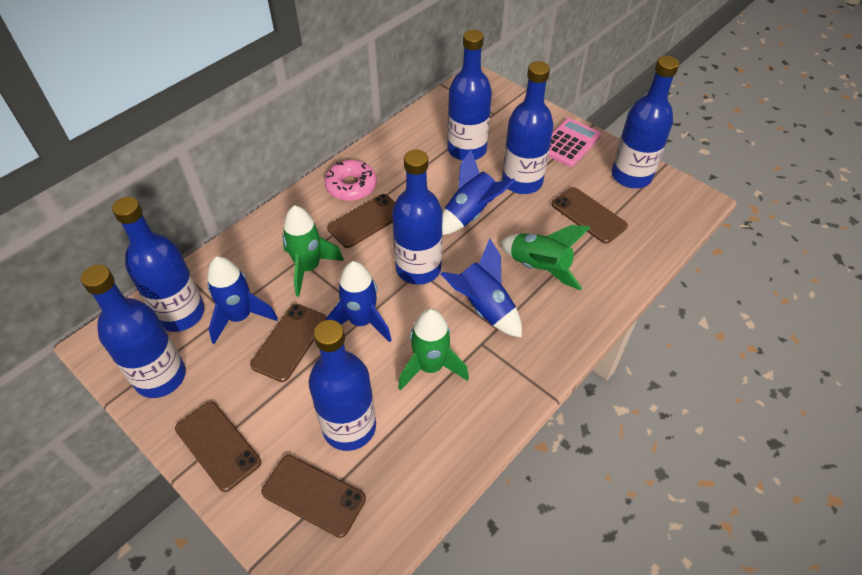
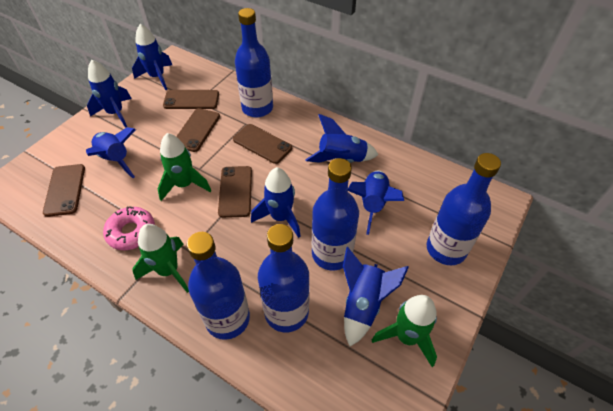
blue bottle: [81,265,186,398] [112,197,205,332] [309,320,376,451] [392,150,443,285] [447,30,492,161] [502,61,554,194] [612,56,679,188] = 7 -> [187,232,250,340] [235,8,273,117] [258,224,310,332] [312,158,359,271] [427,153,501,265] = 5
blue rocket: [207,256,278,344] [325,261,392,343] [440,238,522,338] [442,149,516,235] = 4 -> [86,127,136,178] [87,60,132,128] [132,24,172,90] [251,167,301,238] [305,114,379,163] [343,247,409,347] [348,170,404,235] = 7
pink calculator: [548,118,601,167] = 1 -> none = 0

